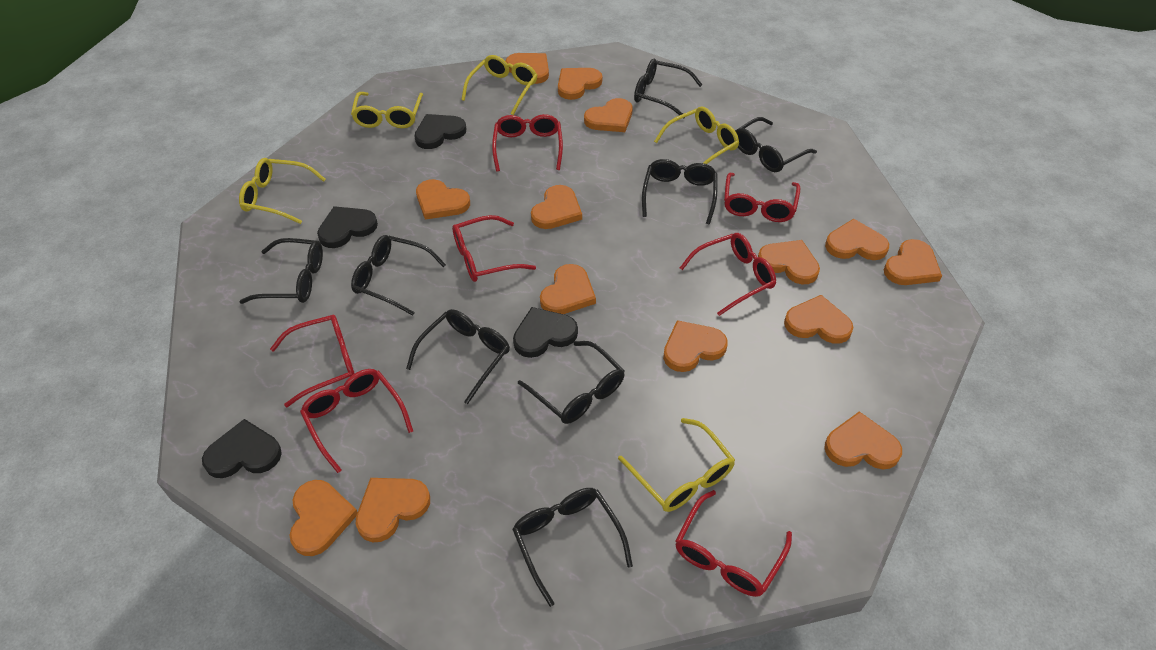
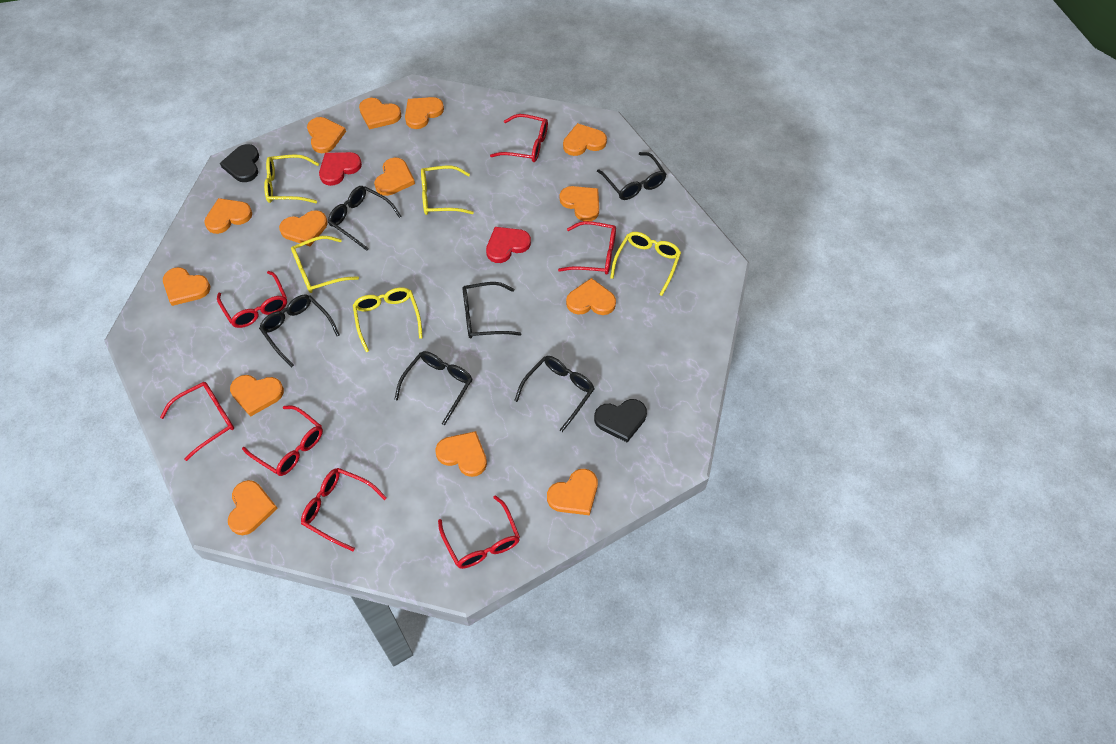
black glasses: [239,238,323,304] [351,235,446,316] [406,309,510,404] [512,488,633,607] [518,341,625,424] [634,58,702,119] [642,159,717,225] [735,117,817,172] = 8 -> [259,295,340,368] [328,186,402,251] [394,351,472,425] [462,282,521,338] [514,356,595,432] [597,152,666,200] = 6
black heart: [202,419,282,478] [317,206,378,248] [414,114,466,149] [513,307,578,358] = 4 -> [220,144,259,182] [594,399,647,442] = 2
red heart: none = 0 -> [319,152,362,186] [486,227,531,263] = 2

